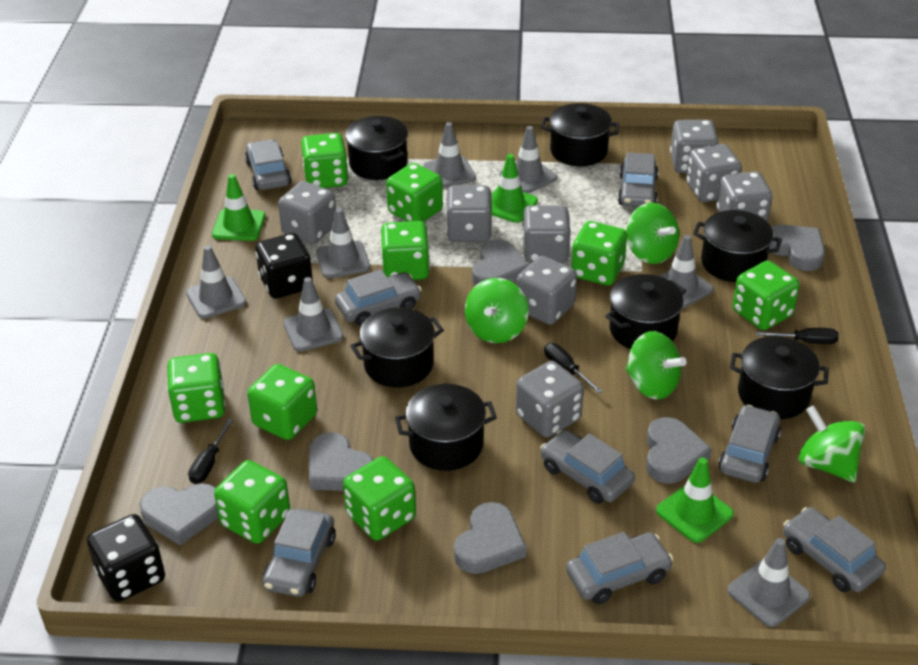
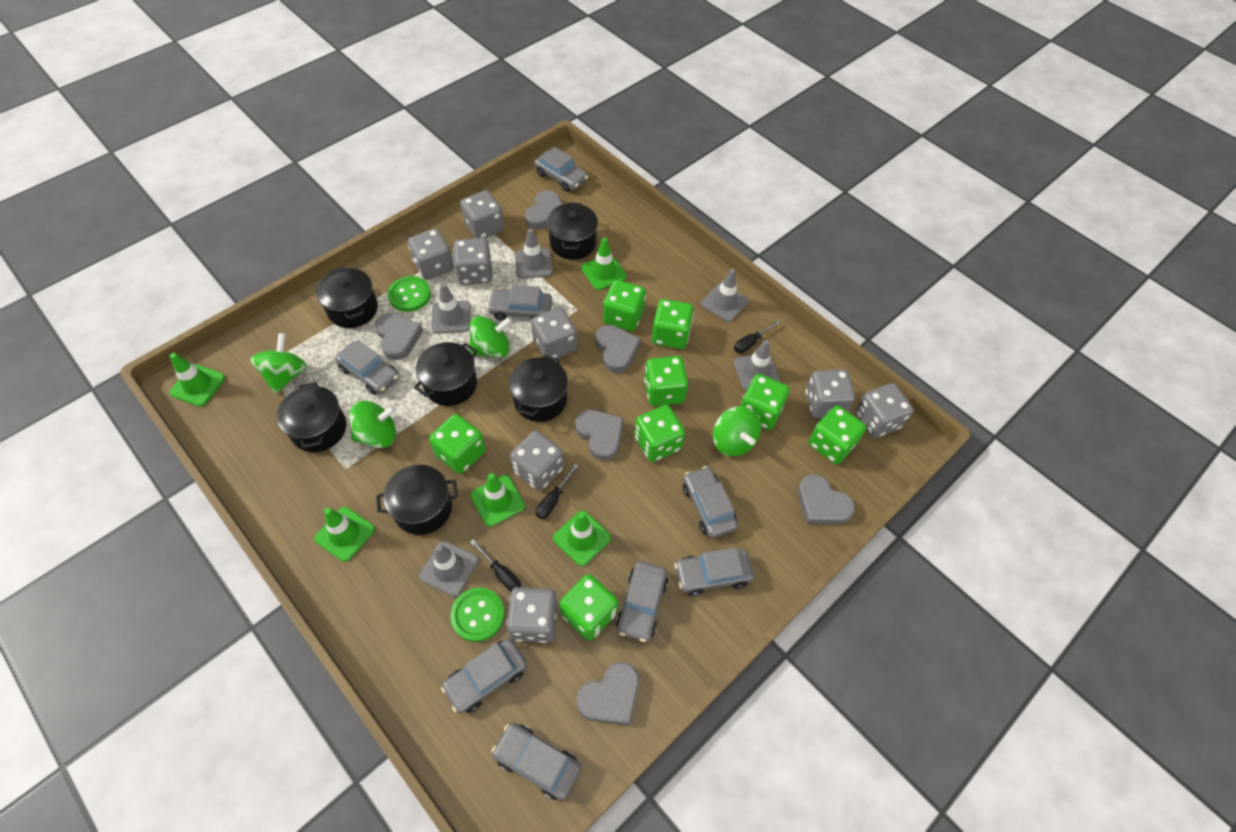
black dice: [87,514,165,602] [255,233,313,298] = 2 -> none = 0
black pot: [345,116,408,180] [350,307,444,388] [395,384,497,471] [541,103,620,166] [605,274,686,349] [693,210,782,282] [730,336,829,419] = 7 -> [277,382,346,452] [316,267,378,328] [376,465,458,535] [414,342,478,406] [509,355,568,422] [547,202,598,260] = 6
green button: none = 0 -> [388,276,431,312] [450,587,505,642] = 2
green dice: [167,353,225,423] [214,460,290,544] [247,364,317,440] [301,133,348,188] [343,456,416,540] [381,221,430,280] [386,163,443,222] [571,221,627,286] [733,261,800,330] = 9 -> [429,414,486,474] [559,574,618,641] [603,280,646,331] [634,405,685,462] [644,356,688,406] [652,299,694,349] [741,374,790,430] [809,406,866,464] = 8
green traffic cone: [212,174,265,241] [491,154,538,223] [656,457,734,543] = 3 -> [169,353,225,407] [314,507,375,562] [470,473,525,527] [553,510,611,566] [581,238,627,290] = 5
grey traffic cone: [186,245,246,319] [283,277,344,352] [316,208,370,278] [423,122,476,188] [500,126,557,193] [659,235,714,309] [727,538,810,627] = 7 -> [419,541,479,597] [432,283,471,334] [515,228,553,279] [701,269,749,322] [733,340,780,390] = 5

